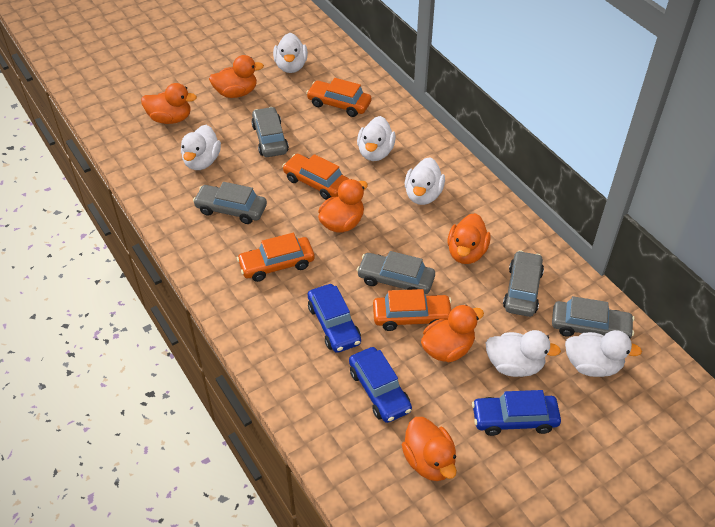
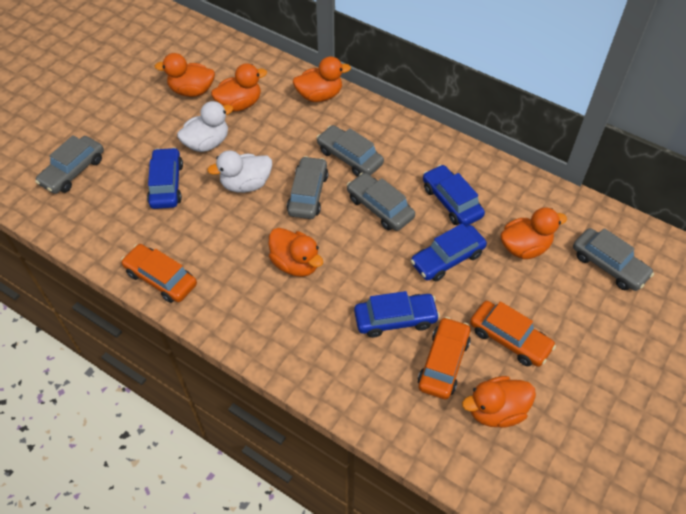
blue car: [308,284,361,353] [349,347,412,423] [472,390,561,436] = 3 -> [147,147,183,209] [354,291,440,338] [411,224,487,281] [423,165,485,227] = 4
orange car: [237,233,315,282] [282,154,349,200] [306,78,371,117] [373,289,451,331] = 4 -> [121,244,197,303] [418,317,470,399] [470,301,556,367] = 3
white duck: [181,125,221,170] [273,33,308,73] [357,116,396,161] [405,157,445,205] [486,330,561,377] [565,330,642,377] = 6 -> [177,101,233,152] [207,150,272,193] = 2

